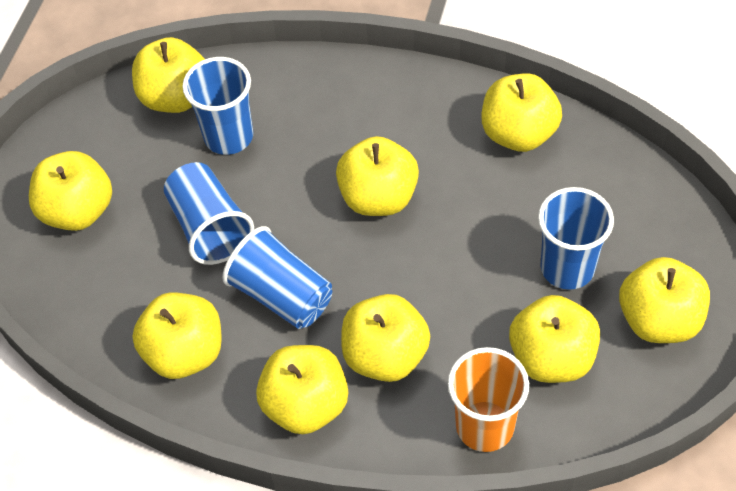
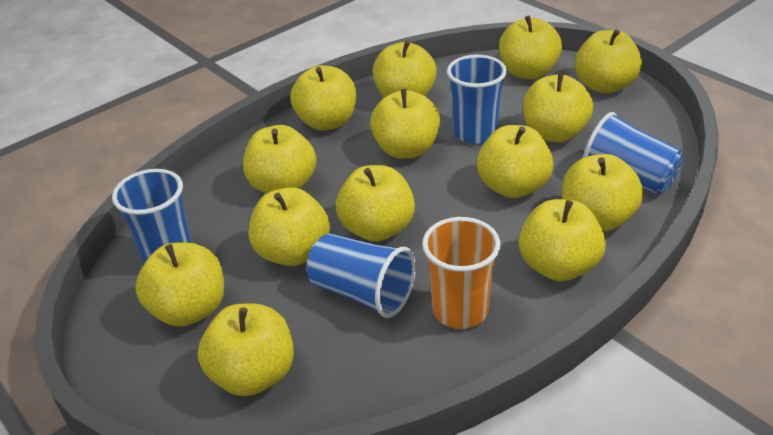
yellow apple: [29,151,112,231] [132,37,205,113] [132,292,222,379] [256,345,348,434] [336,136,419,216] [341,294,430,382] [482,73,562,152] [509,295,600,383] [619,257,710,343] = 9 -> [135,243,224,327] [198,304,294,396] [243,125,317,194] [249,187,330,266] [291,65,356,131] [336,165,415,242] [370,89,440,159] [372,41,437,98] [477,125,553,198] [499,16,562,79] [519,199,606,281] [523,72,593,143] [562,154,644,231] [575,29,642,94] = 14

